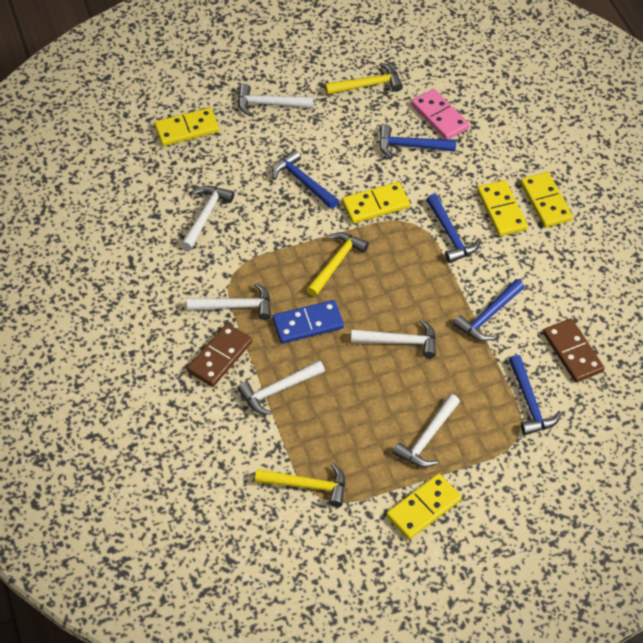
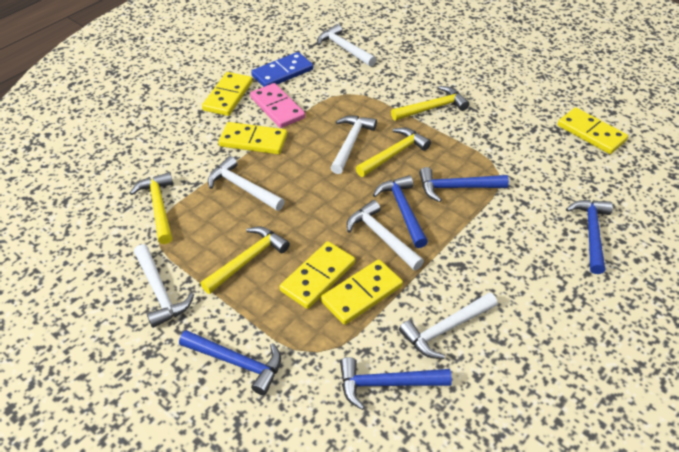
brown domino: [187,324,252,387] [543,318,604,382] = 2 -> none = 0
yellow hammer: [255,463,345,507] [306,232,369,297] [325,62,403,95] = 3 -> [130,172,173,244] [200,227,290,294] [356,128,431,177] [391,86,469,121] = 4

